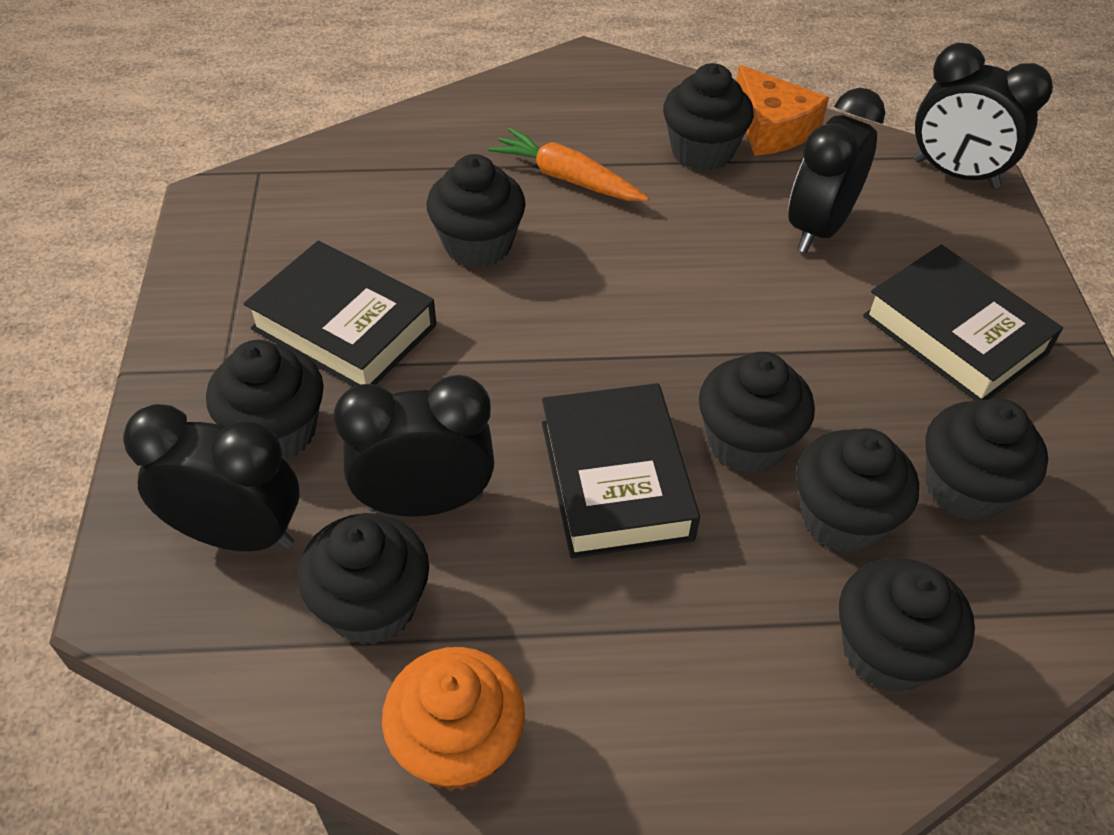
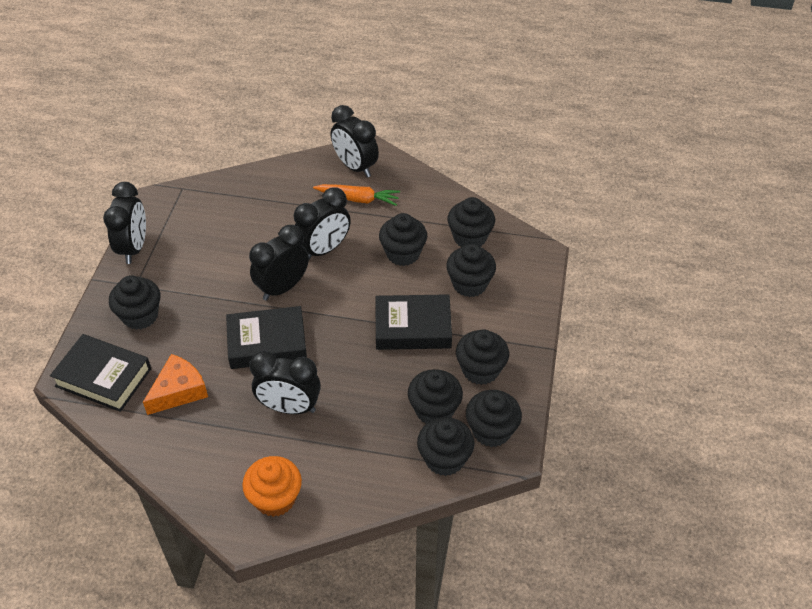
black clock: [123,404,300,551] [333,375,494,517] [788,88,885,253] [914,43,1053,188] = 4 -> [103,182,146,264] [249,225,309,300] [249,351,321,414] [294,187,351,260] [331,105,379,178] = 5

